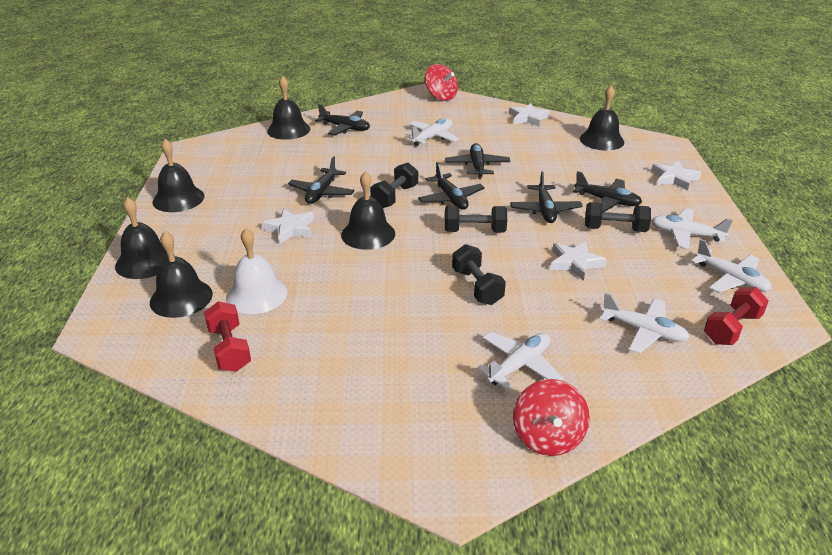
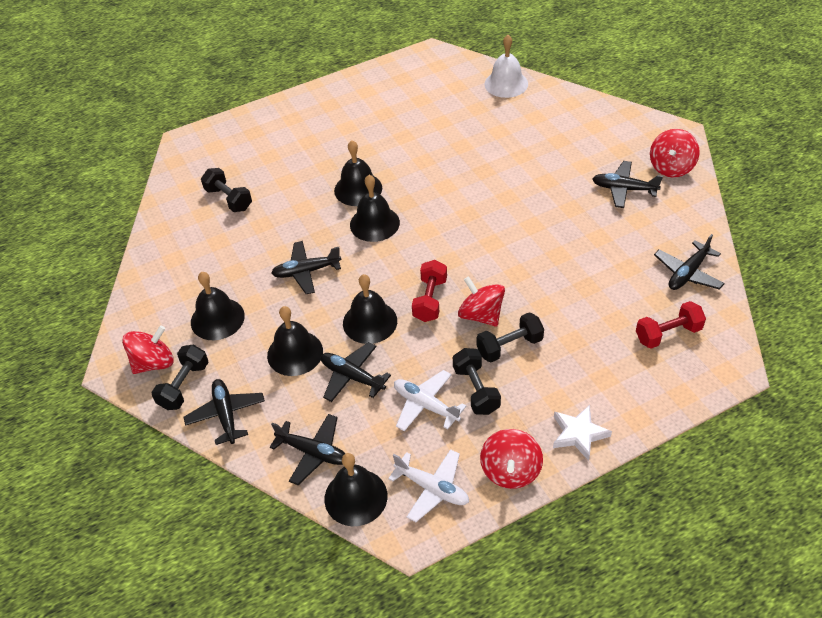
red spinning top: [425,64,458,101] [513,379,590,456] = 2 -> [122,325,173,374] [458,276,505,327] [480,429,543,489] [650,129,700,178] = 4
white plane: [405,119,459,146] [477,332,563,389] [600,293,689,354] [651,208,733,249] [691,239,772,293] = 5 -> [388,449,469,522] [394,370,466,432] = 2
white star: [262,208,314,243] [509,103,550,127] [550,241,607,281] [651,161,701,191] = 4 -> [553,405,612,461] = 1

